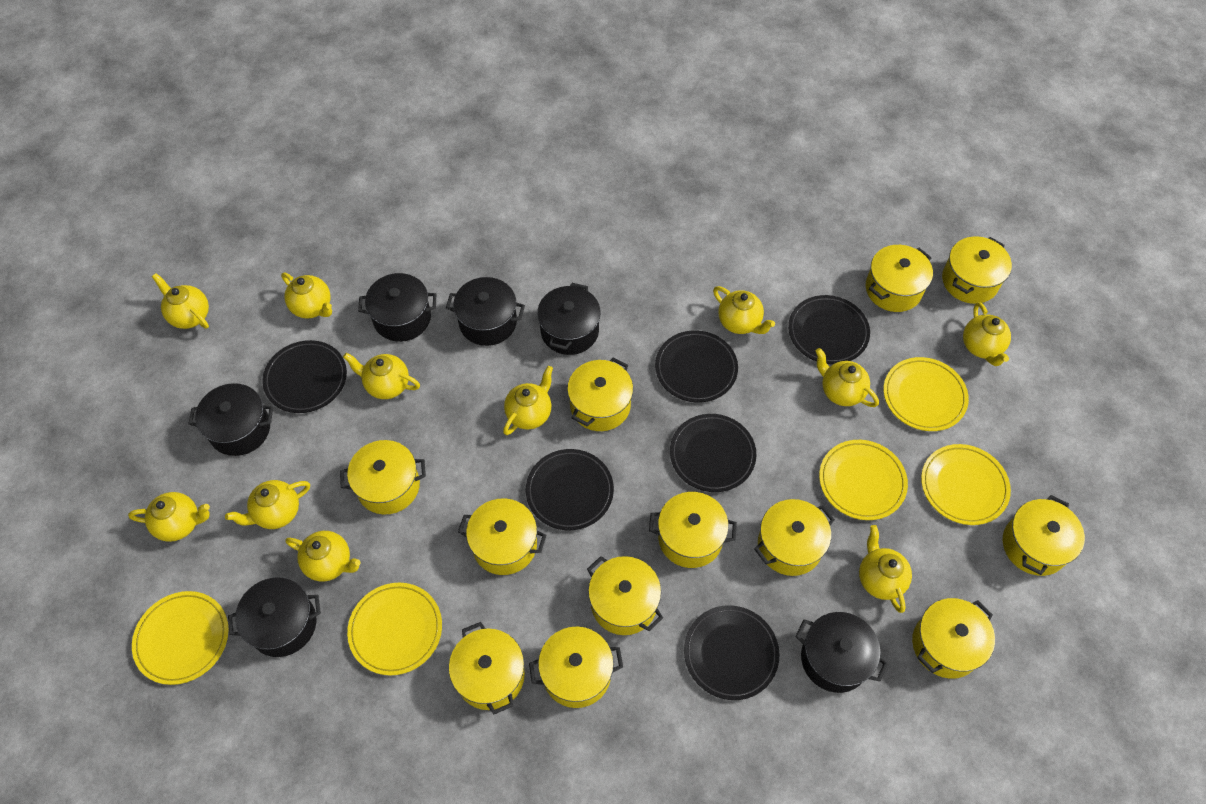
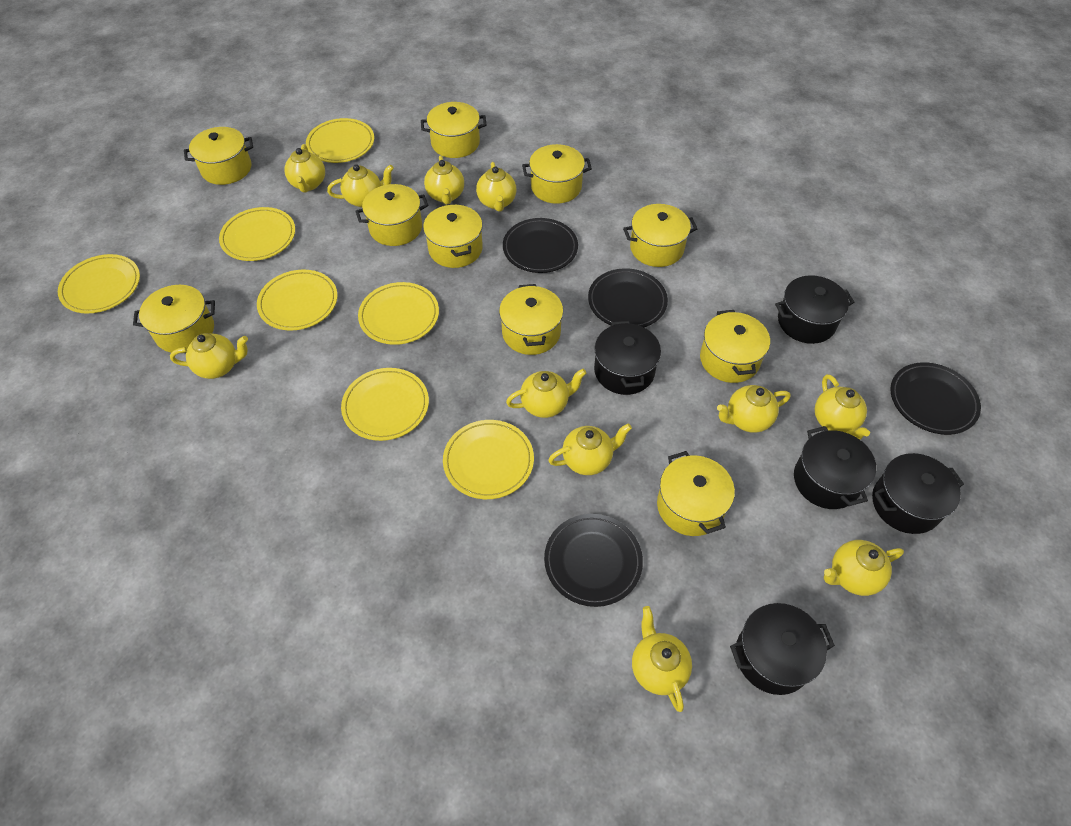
black plate: [262,340,347,413] [526,449,614,530] [655,330,738,403] [670,414,756,492] [684,605,779,700] [788,295,870,364] = 6 -> [503,218,578,273] [544,514,643,607] [588,268,668,327] [890,362,981,435] = 4
black pot: [188,383,273,456] [228,577,321,657] [358,273,436,342] [446,277,525,346] [537,283,601,355] [795,612,888,693] = 6 -> [594,321,661,395] [730,603,835,695] [775,275,855,344] [794,426,876,509] [872,453,964,534] = 5
yellow plate: [132,591,229,685] [347,583,442,675] [819,440,908,520] [883,357,969,431] [921,444,1011,525] = 5 -> [58,254,140,313] [219,207,295,261] [257,270,337,331] [306,118,374,163] [341,368,429,441] [358,282,439,345] [443,420,534,499] = 7
yellow pot: [340,440,426,514] [449,622,525,714] [458,498,546,575] [529,627,623,708] [567,358,633,431] [587,556,663,635] [649,492,737,568] [754,499,835,576] [866,245,933,312] [912,598,995,679] [942,237,1012,304] [1003,495,1085,576] = 12 -> [133,285,215,353] [184,127,253,185] [355,184,428,246] [421,102,486,158] [423,204,483,268] [499,284,563,355] [522,144,592,204] [623,204,697,267] [657,451,735,536] [700,310,770,383] = 10

